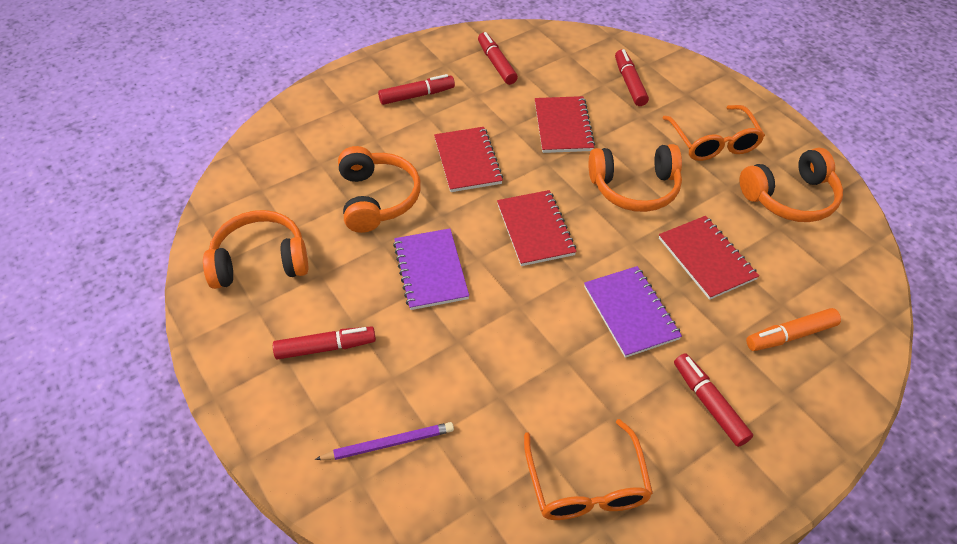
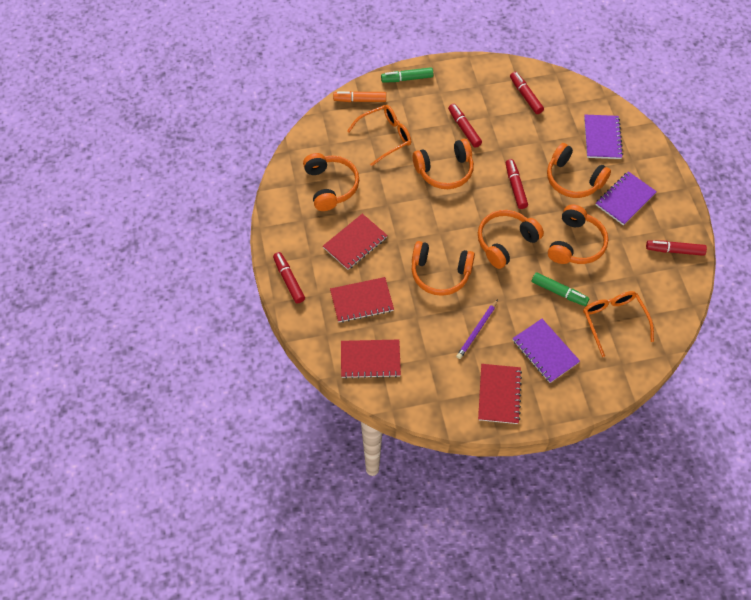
green marker: none = 0 -> [381,67,433,83] [531,272,589,306] = 2
orange headphones: [203,210,308,289] [338,146,421,233] [589,144,682,212] [740,148,843,222] = 4 -> [303,153,359,211] [411,241,475,296] [413,139,474,189] [478,210,544,269] [547,143,611,198] [548,204,608,264] = 6
purple notebook: [393,228,469,310] [584,266,682,358] = 2 -> [512,319,580,383] [584,115,623,159] [596,171,657,226] = 3

